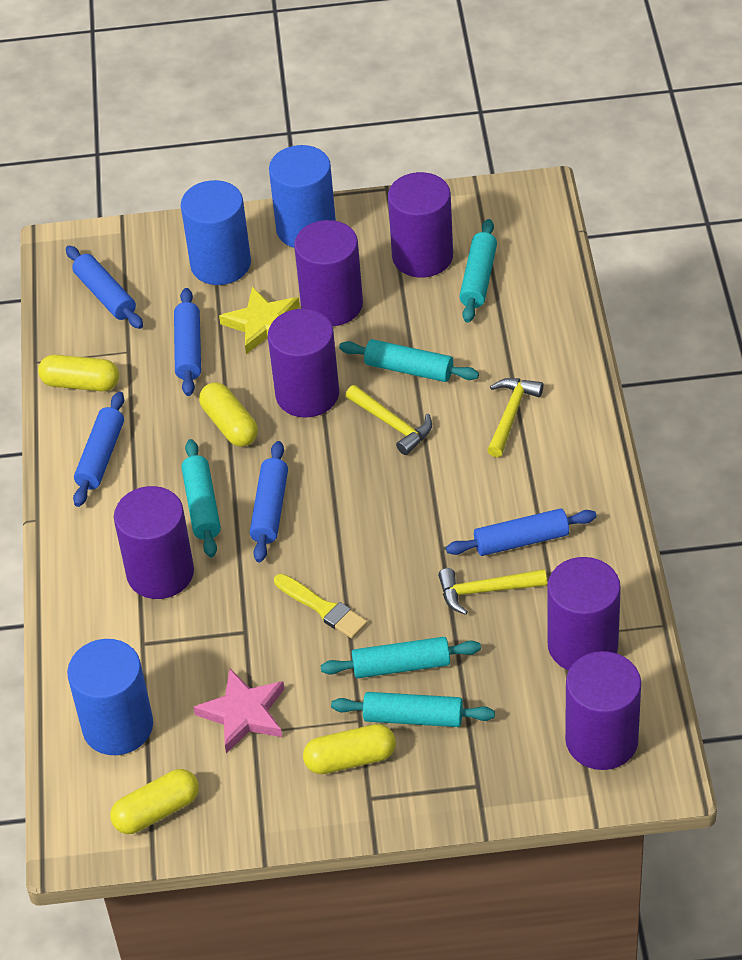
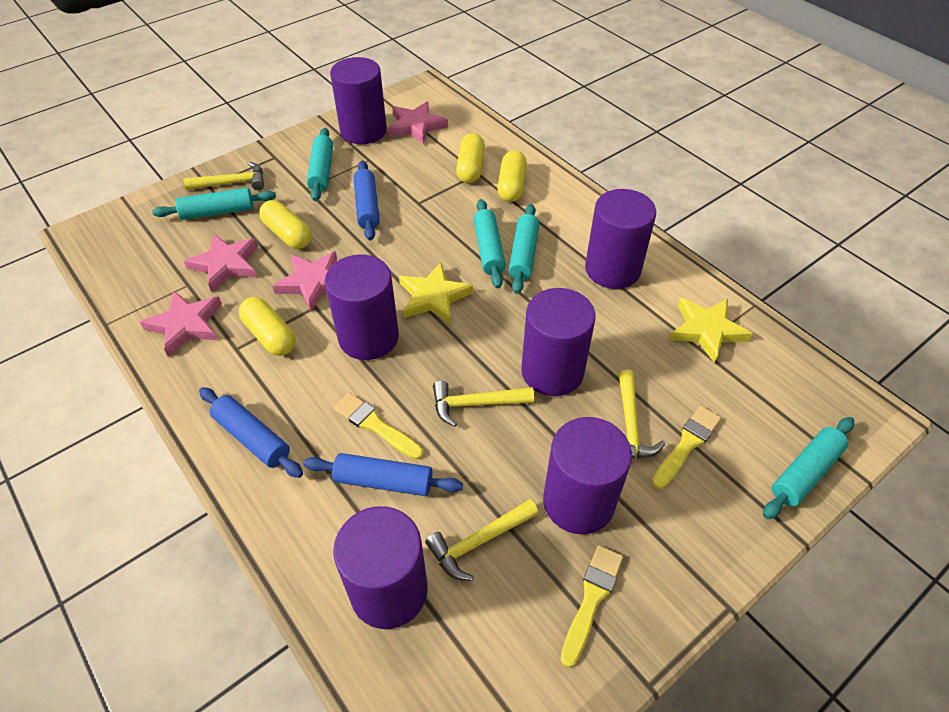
blue cylinder: [67,639,153,755] [181,180,251,285] [269,145,336,248] = 3 -> none = 0
blue rolling pin: [66,246,143,329] [73,392,124,507] [174,288,201,396] [250,441,288,563] [446,508,597,556] = 5 -> [199,387,303,478] [304,453,463,496] [353,161,380,241] = 3
pink star: [193,668,284,753] = 1 -> [140,291,222,357] [184,234,258,292] [272,251,337,311] [388,101,448,145] = 4
yellow brush: [274,574,368,639] = 1 -> [334,393,424,460] [561,545,624,668] [652,406,721,489] = 3
yellow hammer: [346,385,432,455] [438,568,547,615] [487,378,543,457] = 3 -> [184,162,264,190] [425,499,539,581] [433,381,534,427] [619,370,665,458] = 4
yellow star: [219,287,300,354] = 1 -> [399,262,473,325] [669,298,753,363] = 2

